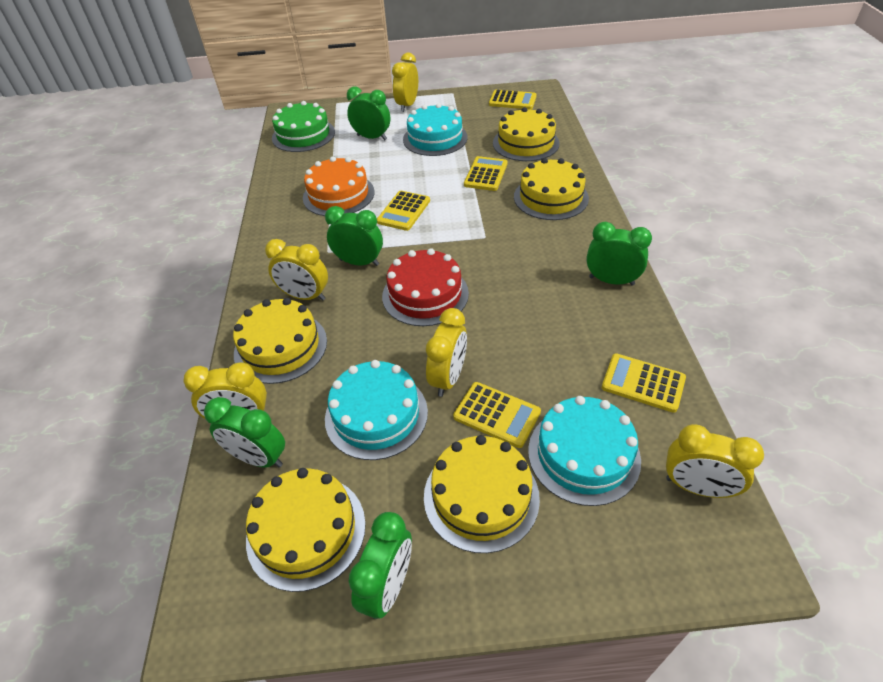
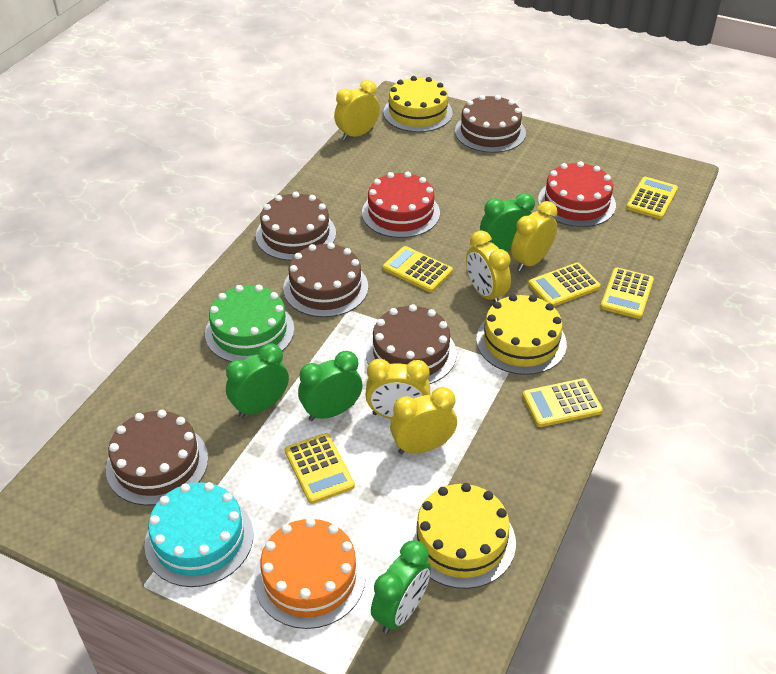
brown cake: none = 0 -> [106,410,208,506] [256,192,336,261] [283,242,368,317] [366,304,457,384] [455,95,526,153] = 5
green clock: [204,397,285,468] [325,206,383,266] [347,87,390,140] [348,512,412,619] [586,222,652,285] = 5 -> [226,344,289,418] [298,351,362,421] [371,540,431,633] [480,193,535,251] = 4
red cake: [382,248,469,326] = 1 -> [362,172,440,238] [538,161,616,227] = 2
turquoise cake: [325,360,428,460] [403,103,468,156] [528,396,641,506] = 3 -> [144,482,253,587] = 1
yellow cake: [233,298,327,384] [246,468,366,592] [424,435,540,553] [493,107,560,161] [514,158,589,220] = 5 -> [383,76,453,132] [408,483,516,589] [476,294,567,375] = 3
yellow calculator: [377,191,430,231] [453,382,541,448] [464,156,508,191] [489,90,537,109] [602,353,686,413] = 5 -> [285,433,355,504] [383,246,453,292] [522,378,603,427] [528,263,601,307] [600,268,654,319] [626,177,678,219] = 6

